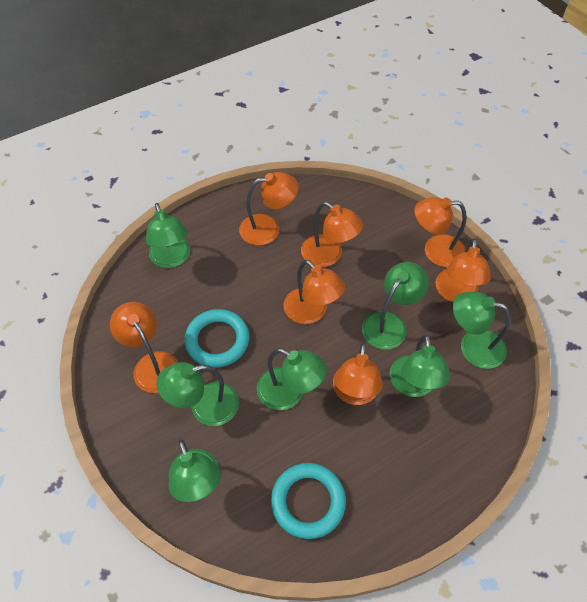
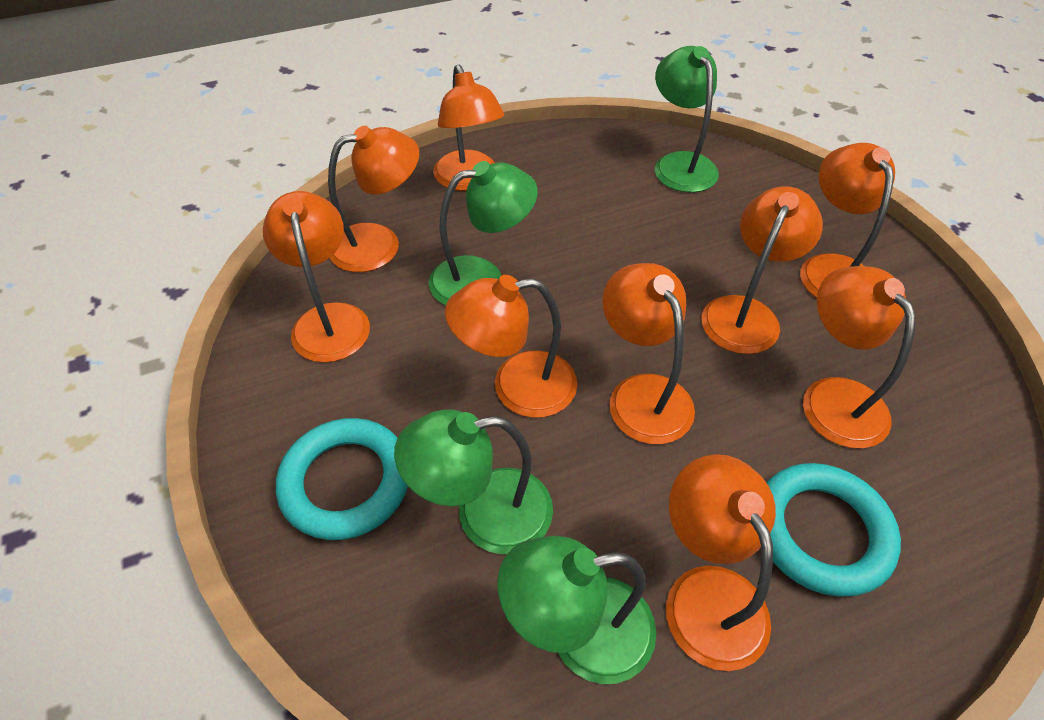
green lamp: [146,203,190,268] [156,362,239,426] [168,439,221,502] [257,348,327,410] [362,262,429,350] [390,334,450,397] [453,292,511,369] = 7 -> [394,409,553,554] [429,161,538,305] [497,536,656,684] [655,46,719,193] = 4
orange lamp: [110,302,178,393] [239,172,299,245] [284,260,345,324] [301,202,363,267] [333,343,383,405] [414,197,467,267] [436,238,491,302] = 7 -> [263,191,370,363] [328,125,419,272] [433,64,504,191] [445,275,577,418] [602,263,695,444] [666,454,776,671] [701,186,823,354] [800,143,895,298] [803,266,916,449] = 9

